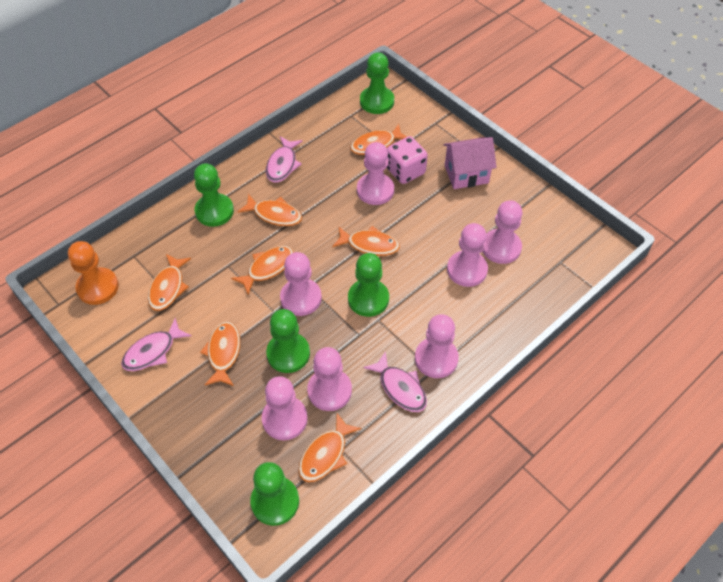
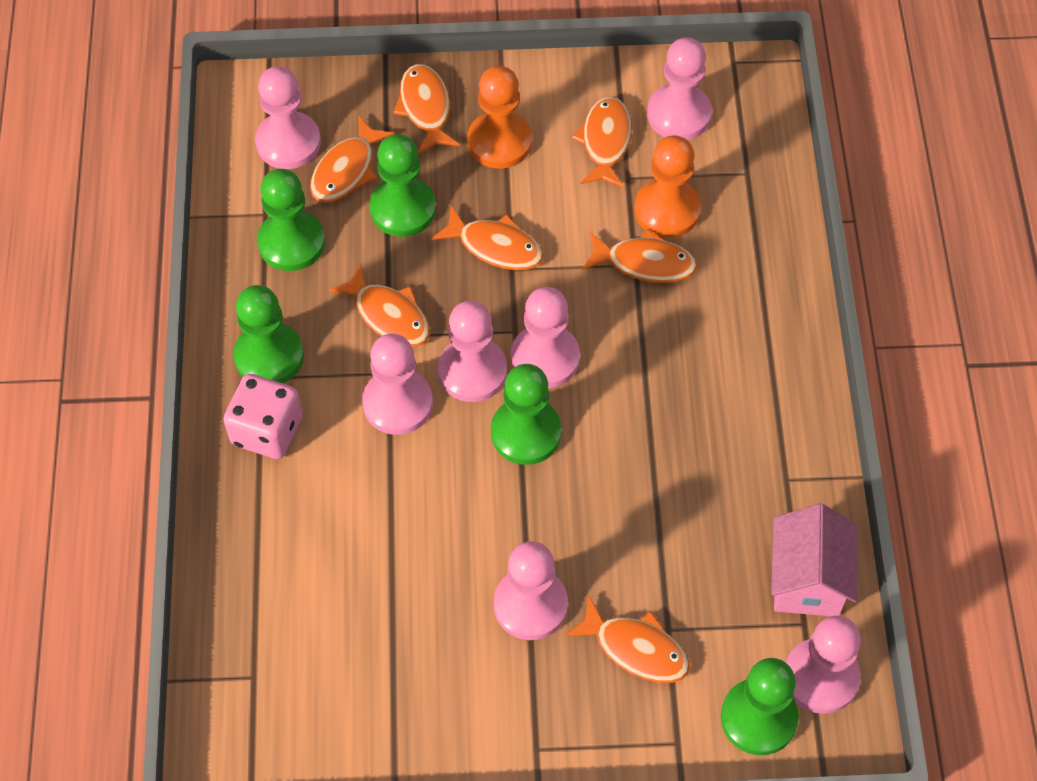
orange pawn: [68,241,119,305] = 1 -> [467,66,532,169] [634,136,701,238] = 2
pink fish: [121,318,192,371] [266,137,303,183] [364,351,427,412] = 3 -> none = 0

